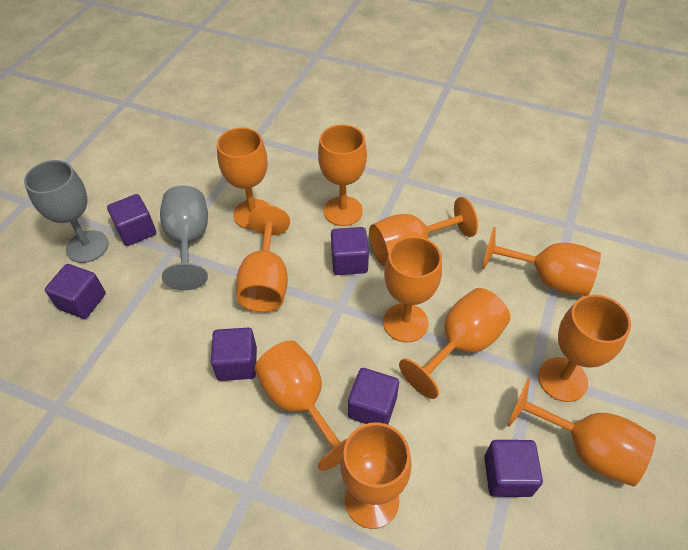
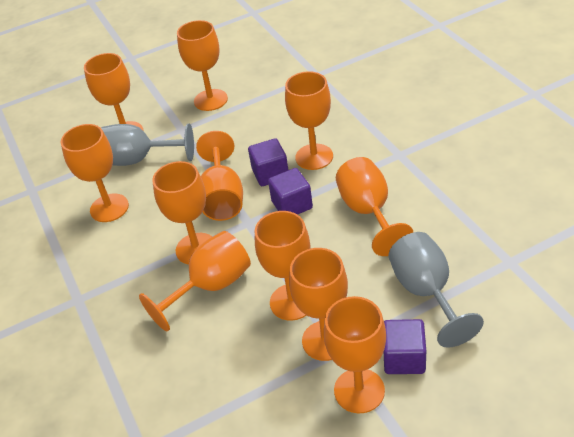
purple cube: [45,264,106,319] [107,194,156,246] [211,328,257,381] [331,227,369,275] [348,368,399,425] [484,440,543,497] = 6 -> [248,138,288,186] [268,168,313,215] [384,319,426,374] = 3

